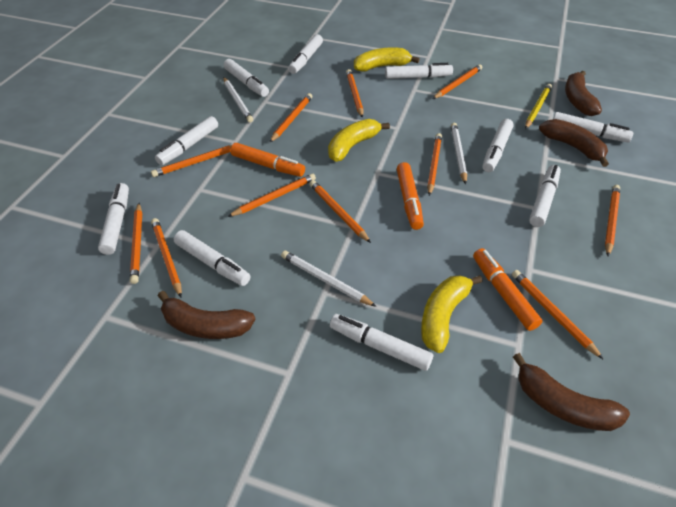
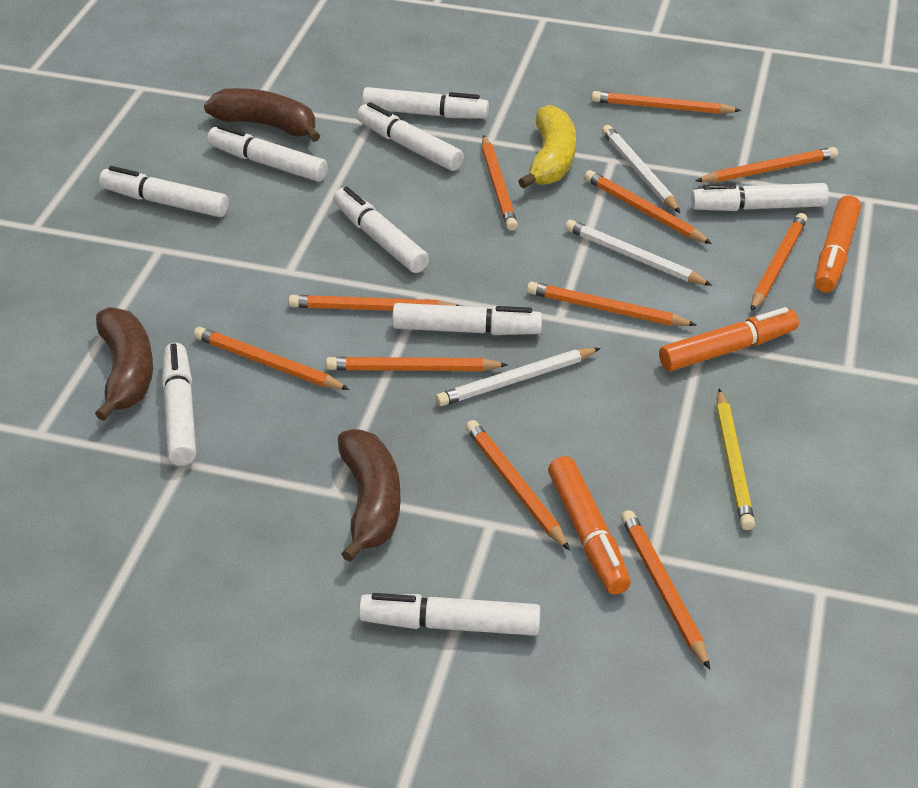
brown banana: [158,291,255,339] [513,353,630,431] [539,119,609,167] [565,70,602,116] = 4 -> [95,307,153,421] [204,88,320,142] [338,429,401,562] = 3
white marker: [98,183,129,255] [155,116,218,165] [174,230,250,286] [223,59,269,97] [288,34,323,74] [330,314,433,371] [385,63,453,79] [482,119,514,172] [529,165,561,227] [553,112,633,142] = 10 -> [99,166,228,217] [162,343,196,466] [207,124,328,181] [333,187,429,273] [357,102,464,171] [359,593,541,636] [362,87,489,119] [392,303,542,335] [691,183,829,211] = 9
yellow banana: [328,119,390,162] [354,47,420,71] [421,275,483,353] = 3 -> [518,105,576,188] = 1

